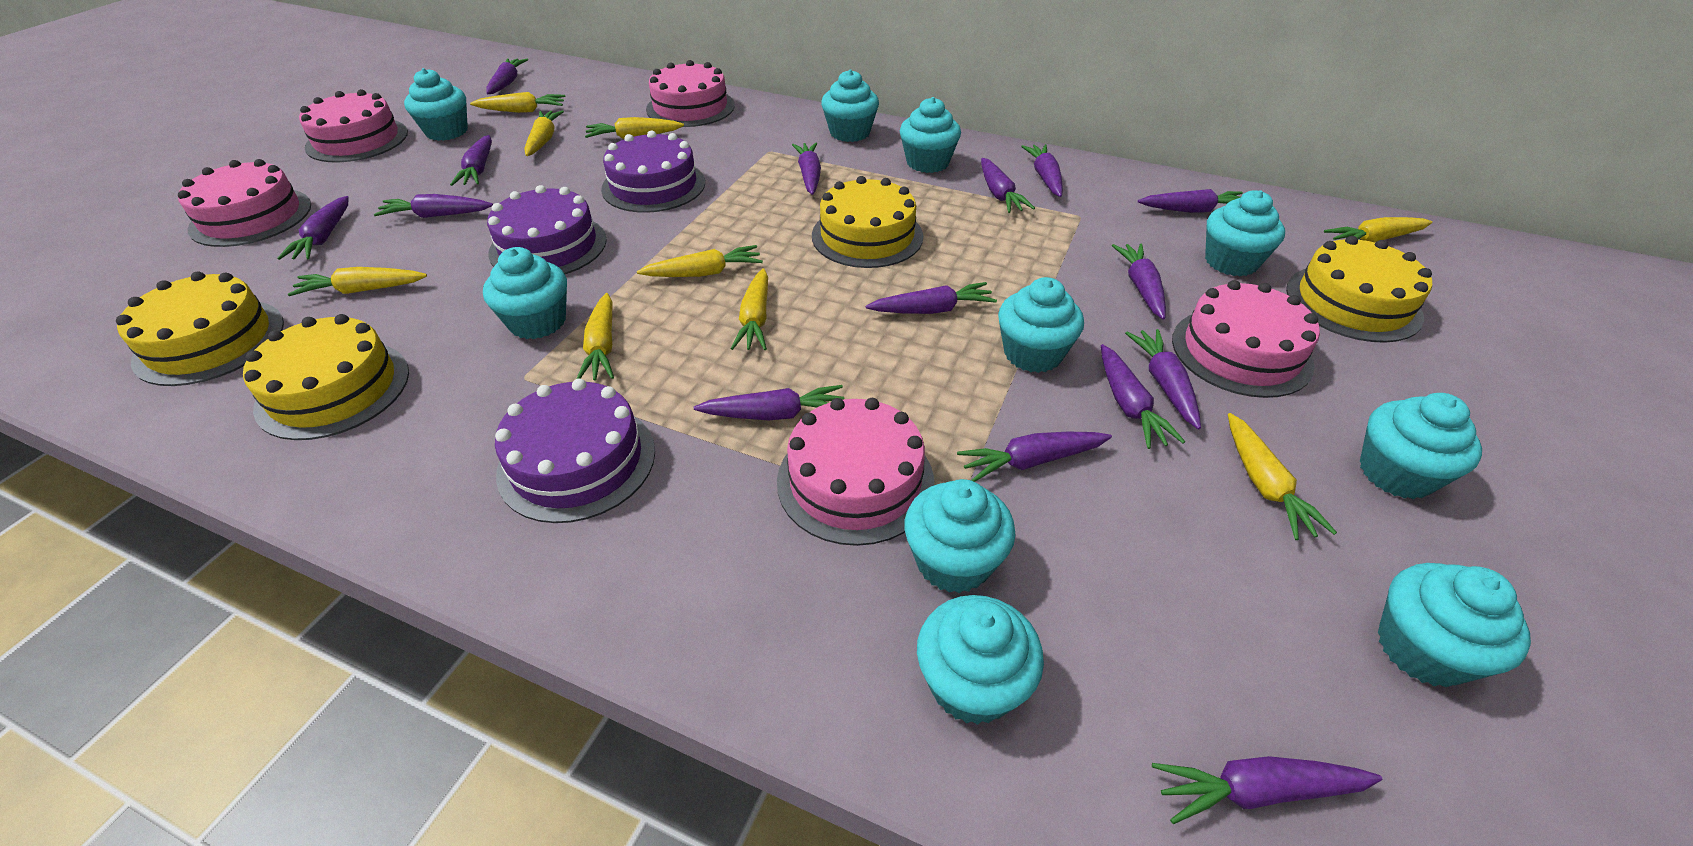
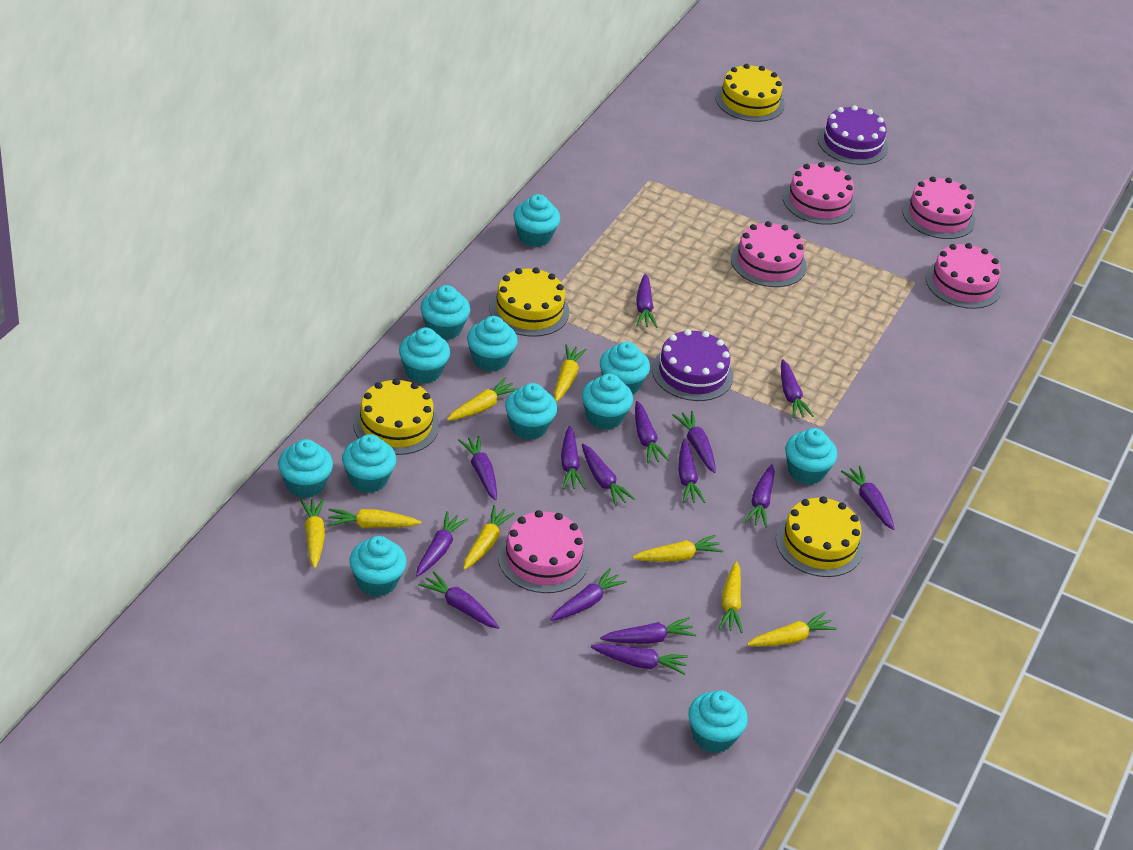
purple cake: [487,185,607,274] [495,379,655,523] [601,131,705,213] = 3 -> [652,329,733,401] [818,105,888,165] = 2
turquoise cupcake: [404,68,468,141] [483,247,567,339] [821,69,879,142] [900,97,961,173] [904,479,1015,593] [917,595,1044,725] [998,277,1084,373] [1205,190,1285,277] [1360,393,1482,499] [1378,563,1531,687] = 10 -> [278,439,333,498] [342,434,396,493] [349,536,407,597] [399,328,450,384] [420,285,470,340] [467,316,518,372] [505,383,557,440] [513,194,560,247] [582,373,633,430] [600,341,650,395] [688,691,748,753] [785,428,837,485] = 12
yellow carrot: [288,267,427,296] [470,92,566,113] [525,111,564,156] [576,293,614,381] [585,117,684,139] [637,245,763,277] [730,268,768,350] [1228,413,1337,540] [1324,217,1432,242] = 9 -> [300,499,325,568] [328,509,422,528] [447,378,519,420] [463,505,515,570] [554,344,587,402] [632,535,723,562] [718,561,743,633] [747,612,837,646] = 8

